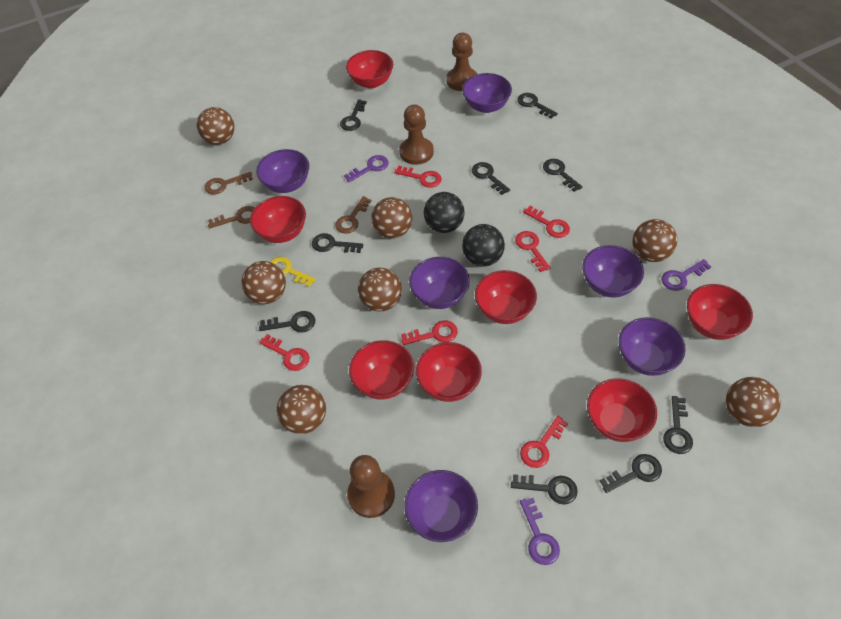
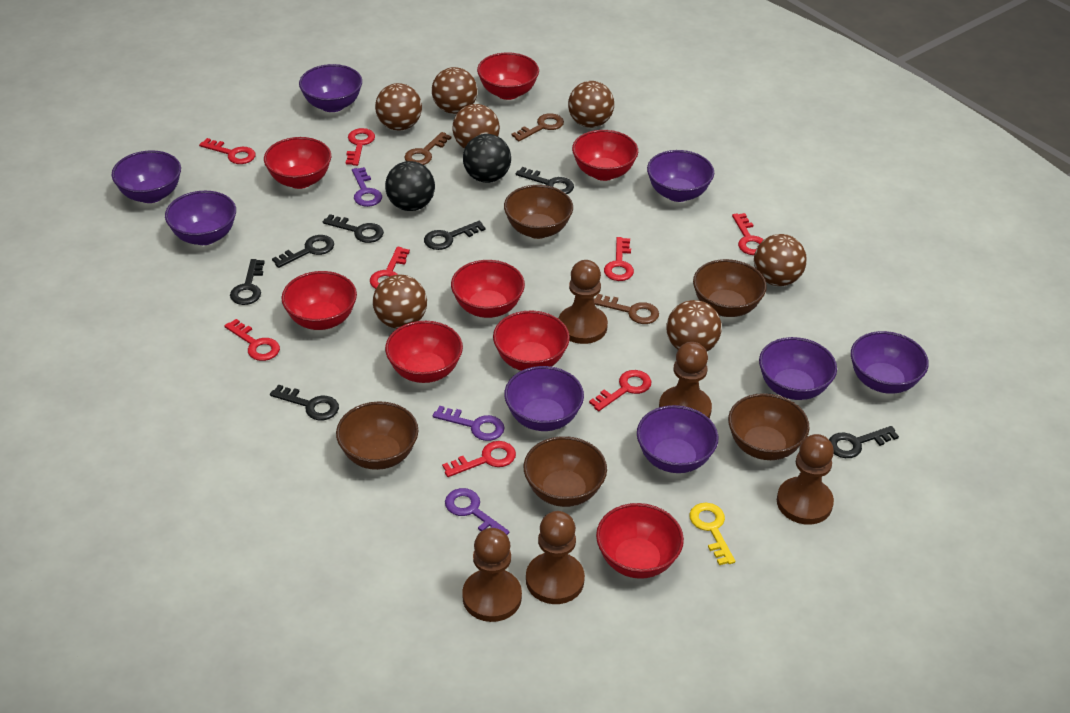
black key: [259,311,315,333] [312,233,363,253] [340,99,367,131] [472,162,510,195] [511,474,578,505] [517,93,558,119] [543,159,582,192] [600,454,662,493] [663,396,693,454] = 9 -> [230,259,265,305] [270,384,339,420] [272,235,334,268] [323,214,384,243] [424,221,485,250] [516,167,574,194] [829,426,899,458] = 7
brown bowl: none = 0 -> [336,401,419,470] [504,185,573,239] [524,436,607,507] [693,259,767,317] [728,393,810,460] = 5
brown pawn: [347,455,395,518] [399,104,434,165] [446,33,477,91] = 3 -> [462,528,522,622] [526,511,585,604] [558,260,608,344] [659,342,712,418] [777,434,834,525] = 5
purple bowl: [256,149,309,193] [404,470,478,542] [409,257,470,309] [462,73,512,113] [582,245,644,298] [619,317,686,376] = 6 -> [112,150,181,203] [165,191,236,245] [299,64,362,112] [504,366,584,431] [637,405,718,473] [647,150,714,202] [759,337,837,400] [851,331,929,394] = 8
red bowl: [250,196,306,243] [346,50,393,88] [349,340,414,400] [416,342,482,402] [475,270,537,324] [587,378,657,442] [687,284,753,340] = 7 -> [264,137,331,189] [281,271,357,330] [385,321,463,383] [451,260,525,318] [477,52,539,100] [493,310,570,371] [572,130,638,181] [596,503,684,579] = 8
red key: [259,334,309,371] [394,166,442,188] [401,320,458,345] [515,231,550,272] [520,416,568,468] [523,206,570,238] = 6 -> [199,138,255,164] [224,319,280,361] [346,128,375,166] [370,247,410,289] [442,441,516,477] [589,370,651,411] [604,237,634,281] [732,213,764,255] = 8

